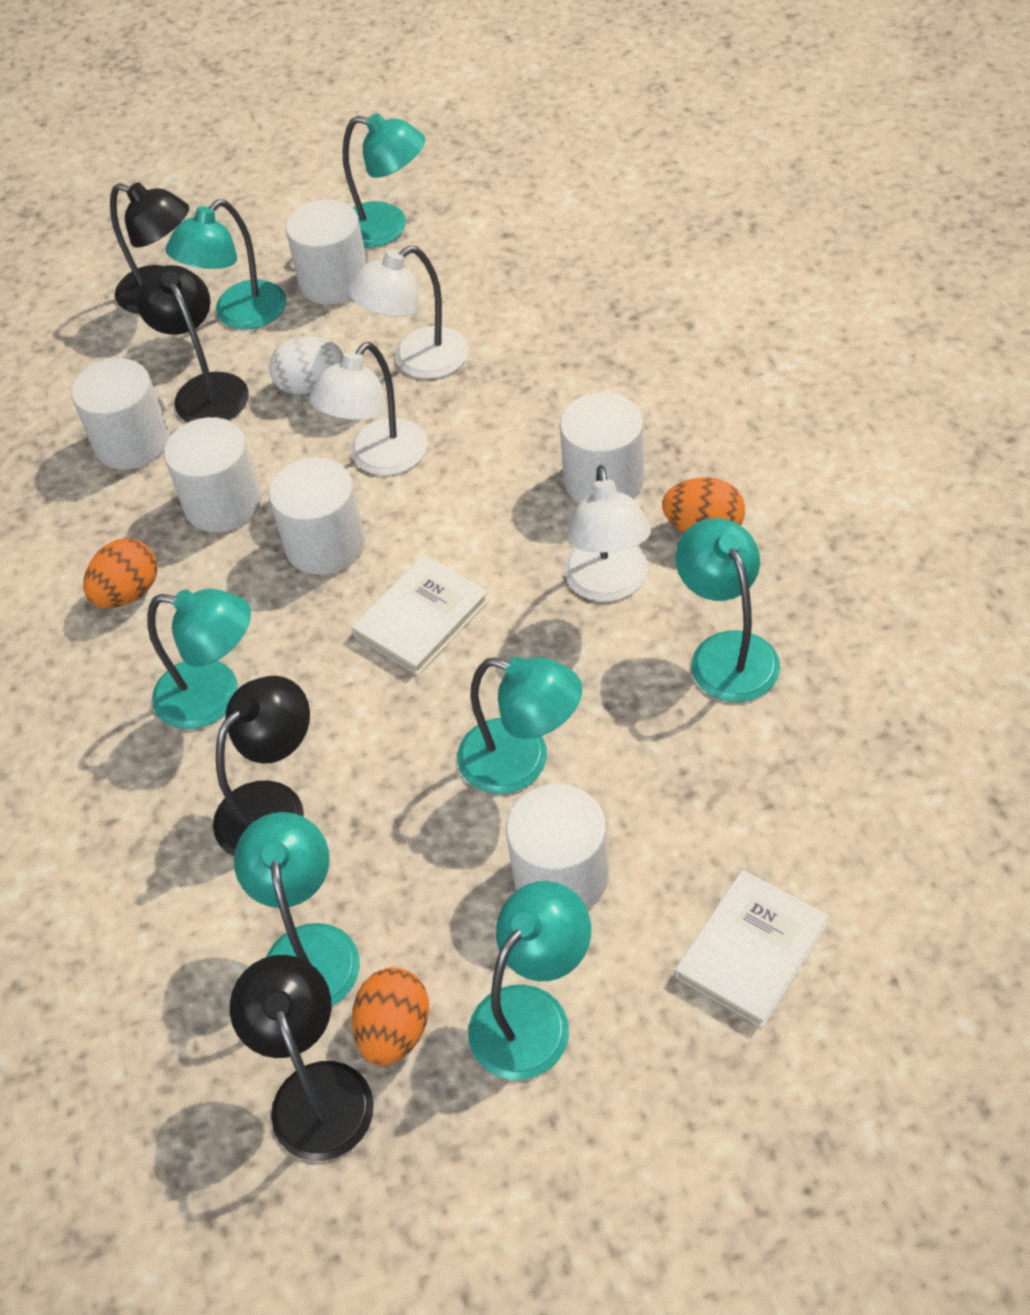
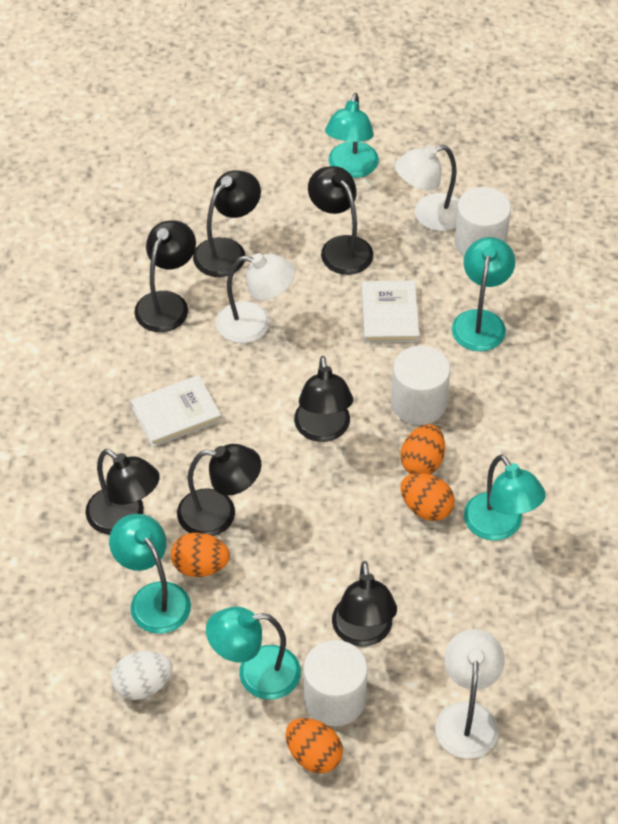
black lamp: [110,182,189,314] [137,265,248,422] [213,676,310,856] [230,955,374,1161] = 4 -> [85,449,160,535] [134,220,196,332] [177,444,261,536] [193,170,261,277] [294,356,353,442] [308,166,373,275] [332,561,397,647] = 7
orange egg: [83,538,157,608] [352,967,429,1066] [662,477,745,533] = 3 -> [171,533,230,577] [285,718,343,773] [400,424,445,475] [400,473,455,521] = 4
turquoise lamp: [147,589,251,729] [166,200,287,329] [234,812,360,1007] [343,113,425,248] [457,657,582,794] [468,881,591,1080] [675,518,780,702] = 7 -> [109,514,191,634] [206,607,301,700] [325,93,379,178] [452,237,515,351] [464,455,546,541] = 5
white cylinder: [71,358,169,470] [164,417,262,532] [269,457,365,575] [285,199,367,305] [506,784,609,909] [560,392,644,503] = 6 -> [303,640,368,726] [391,346,450,425] [454,187,511,256] = 3

